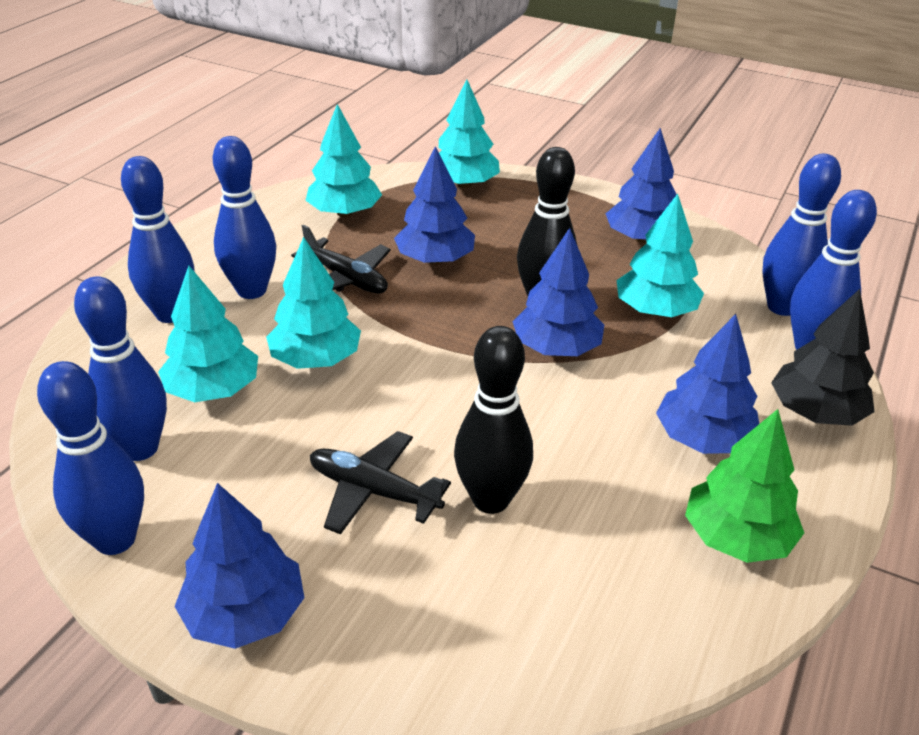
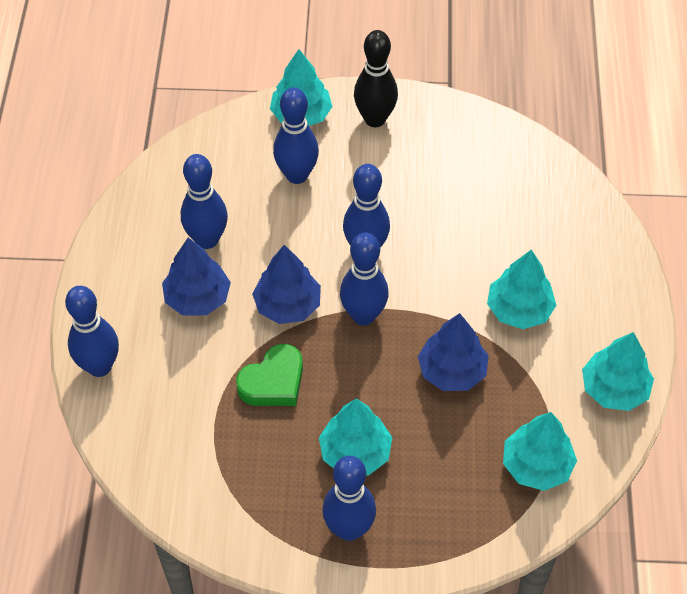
black bowling pin: [454,326,533,514] [517,147,577,296] = 2 -> [354,30,398,127] = 1
black plane: [291,224,391,294] [310,431,451,534] = 2 -> none = 0
black tree: [771,289,875,426] = 1 -> none = 0
blue tree: [174,483,305,649] [394,146,475,265] [513,228,604,356] [606,128,677,243] [656,314,759,454] = 5 -> [162,238,231,316] [252,245,321,324] [418,313,489,391] = 3
green heart: none = 0 -> [236,344,303,406] = 1
green tree: [685,409,804,563] = 1 -> none = 0

